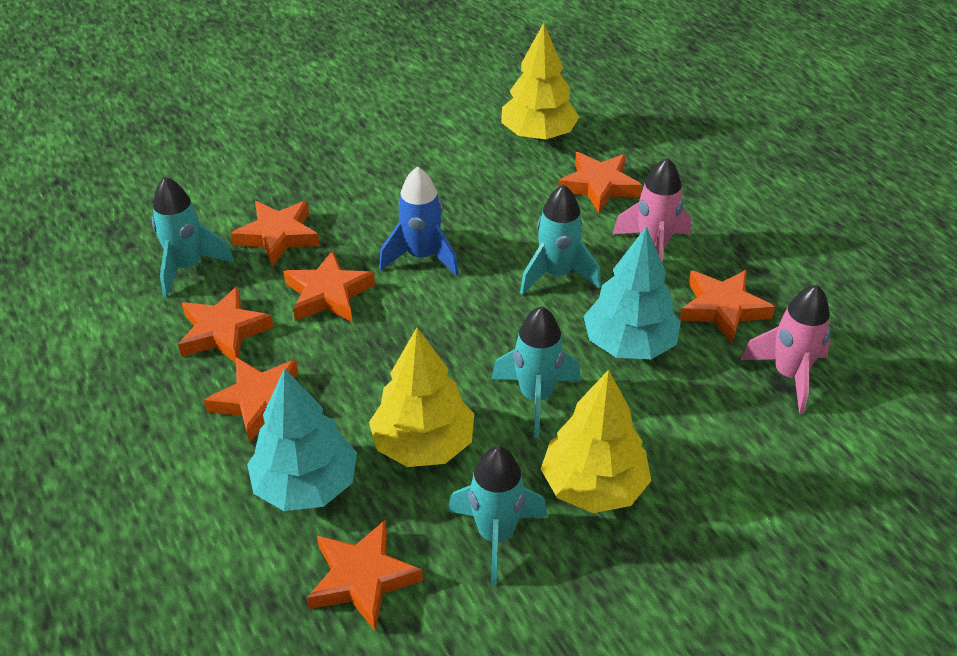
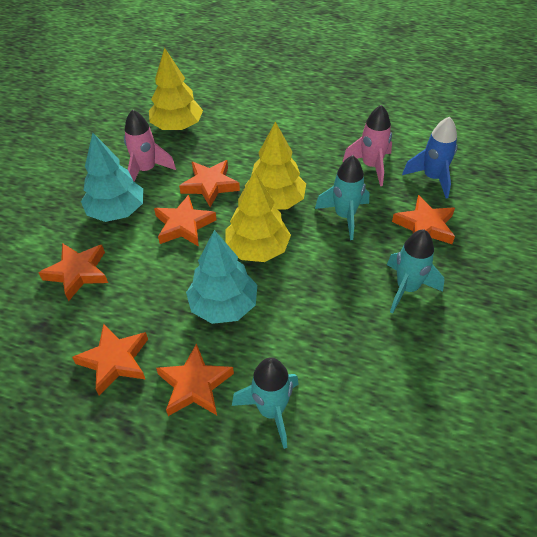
orange star: [178,286,274,363] [204,357,298,443] [231,201,320,266] [283,250,375,322] [307,519,423,631] [558,152,642,213] [680,270,775,344] = 7 -> [39,243,108,301] [72,324,148,396] [154,195,216,247] [156,343,234,416] [179,160,240,207] [392,195,455,244] = 6
turquoise rocket: [152,177,234,297] [448,446,547,586] [492,306,581,437] [520,184,601,295] = 4 -> [232,358,298,449] [315,155,370,240] [387,229,444,313] = 3

